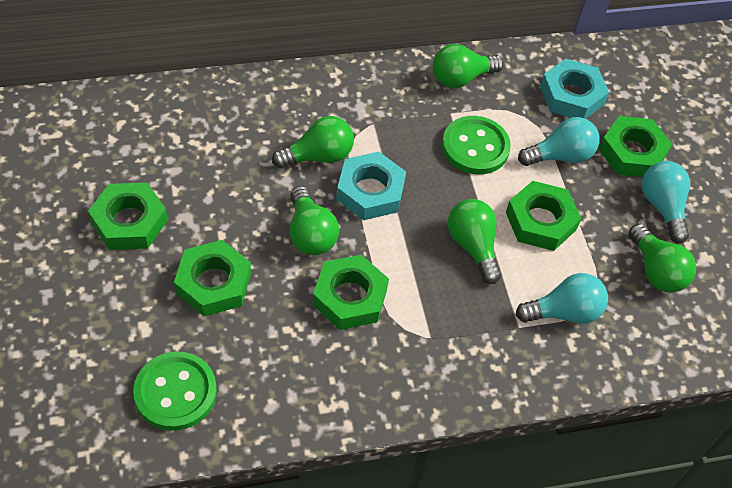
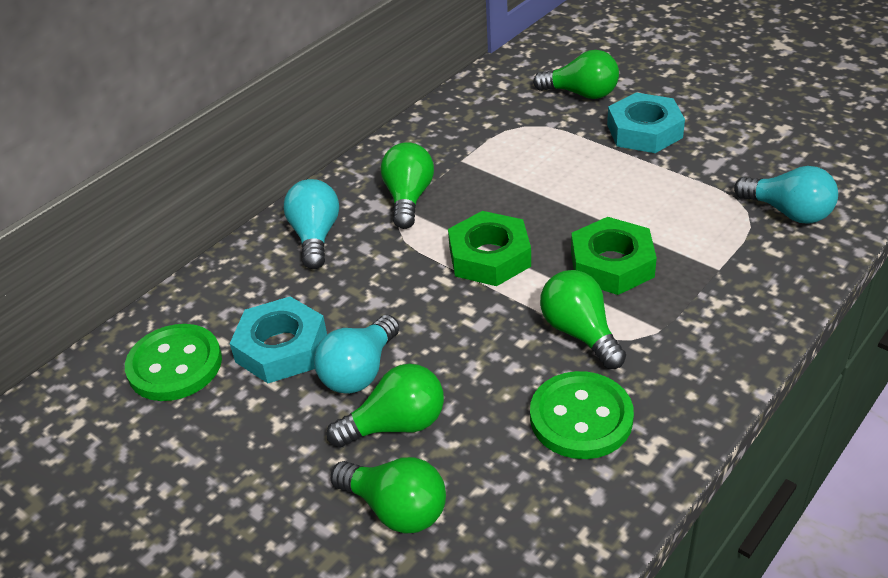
green nut: [88,183,168,250] [174,240,251,316] [313,255,389,330] [506,181,581,251] [599,116,672,177] = 5 -> [448,211,531,286] [571,217,657,295] = 2

